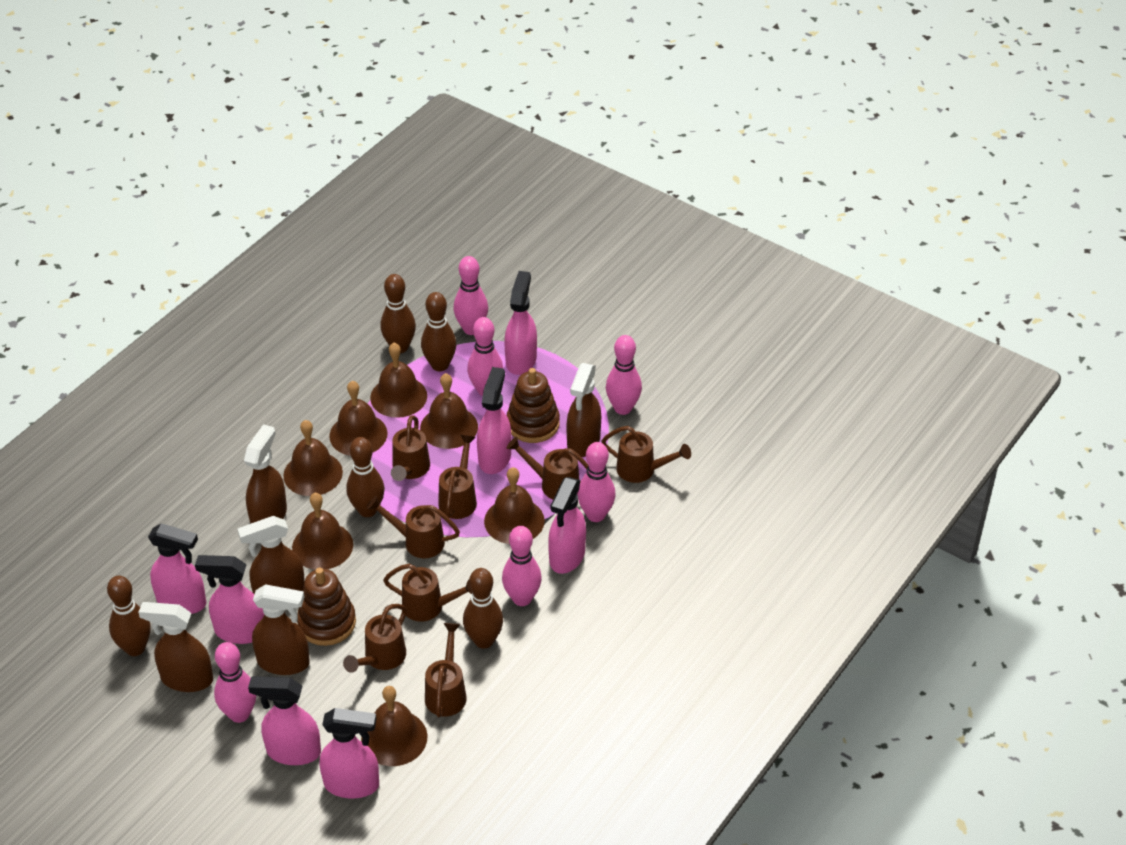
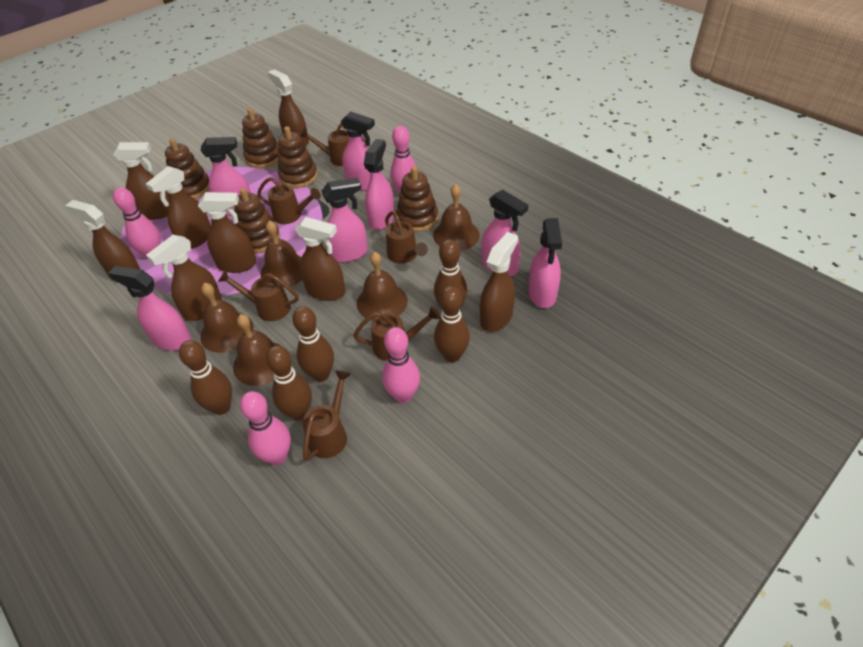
brown bell: [283,420,343,496] [292,493,353,570] [329,381,387,456] [361,686,427,766] [370,343,427,418] [420,373,478,449] [484,467,545,544] = 7 -> [200,283,254,353] [233,314,283,386] [261,220,302,288] [357,251,408,321] [433,184,480,251] = 5
brown spray bottle: [138,602,213,692] [237,516,305,594] [244,424,287,524] [252,584,310,675] [566,363,601,457] = 5 -> [65,200,141,281] [113,142,170,220] [146,166,211,249] [146,235,222,321] [198,192,257,273] [268,69,309,147] [295,217,346,301] [480,232,518,332] = 8
brown stacking toy: [297,567,356,646] [507,368,560,443] = 2 -> [165,138,209,199] [234,188,280,253] [242,108,279,168] [278,126,318,188] [396,166,438,232] = 5
brown watering can: [343,604,407,673] [367,496,460,558] [383,564,472,622] [391,415,430,481] [425,623,467,717] [438,435,477,519] [507,437,588,499] [601,426,691,483] = 8 -> [218,270,299,321] [257,177,321,224] [300,123,366,166] [302,370,351,461] [353,306,440,361] [385,211,428,264] = 6
pink bowling pin: [214,642,256,723] [453,256,488,335] [467,317,503,396] [502,526,542,606] [577,442,615,522] [606,335,642,415] = 6 -> [113,187,161,259] [240,391,291,465] [382,327,420,403] [390,126,418,195] = 4

